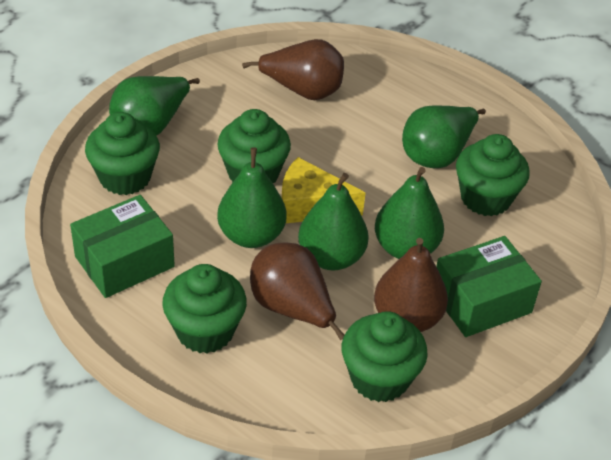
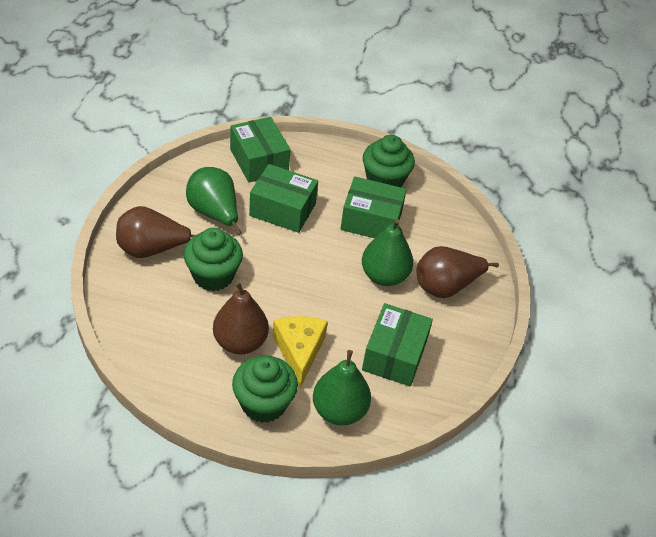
green box: [70,195,175,298] [436,236,542,337] = 2 -> [230,117,291,182] [249,164,318,233] [340,176,407,238] [362,303,433,387] = 4
green cupcake: [85,112,160,195] [162,264,247,353] [217,109,291,183] [342,311,428,402] [456,134,530,216] = 5 -> [184,228,243,291] [232,356,298,423] [363,135,415,187] = 3
green pear: [109,76,200,136] [217,147,286,248] [298,173,369,271] [375,167,444,259] [402,105,486,168] = 5 -> [186,167,242,235] [313,350,371,425] [362,219,413,286] = 3

